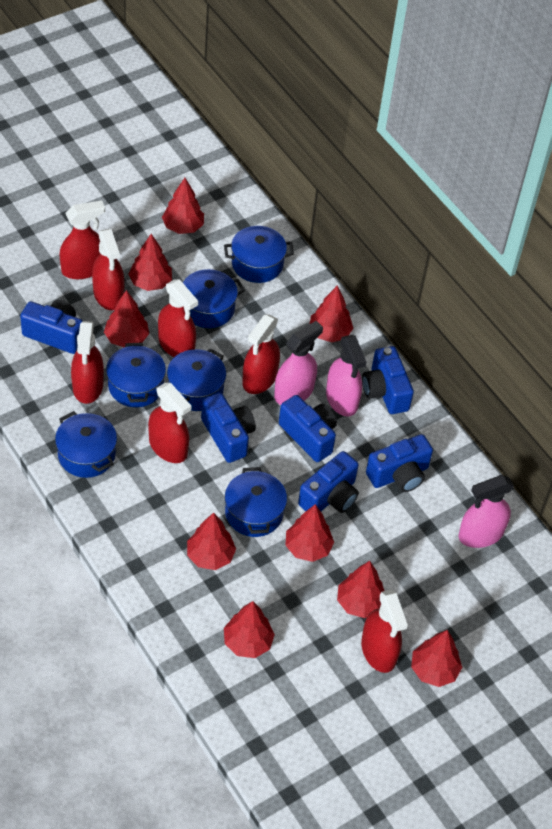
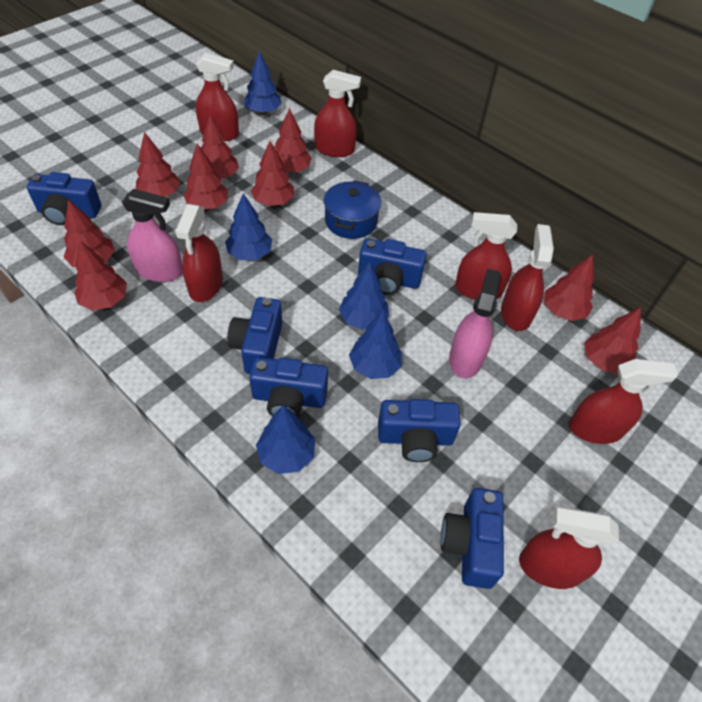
blue pot: [55,411,117,478] [106,343,166,407] [167,348,226,411] [183,269,245,328] [224,226,294,283] [225,467,287,537] = 6 -> [324,180,381,239] = 1
blue tree: none = 0 -> [225,193,272,260] [243,51,282,114] [256,405,315,474] [339,262,389,330] [349,311,401,379] = 5
pink spray bottle: [274,321,323,405] [326,335,366,417] [459,475,514,548] = 3 -> [121,189,183,282] [449,269,501,379] = 2

